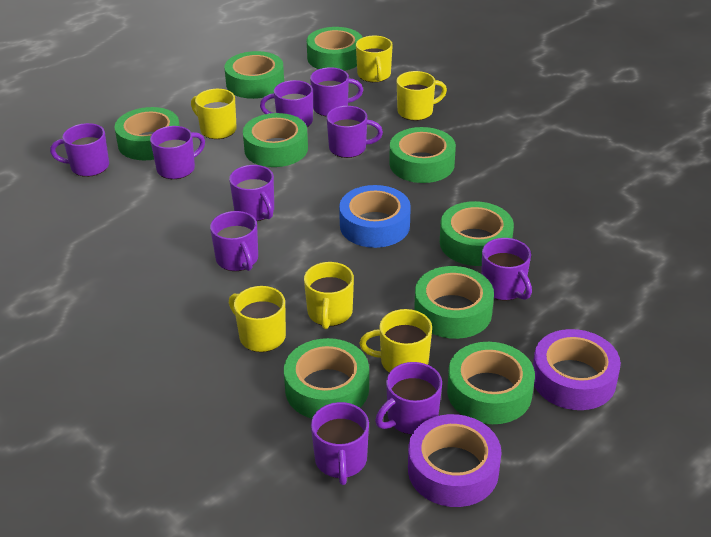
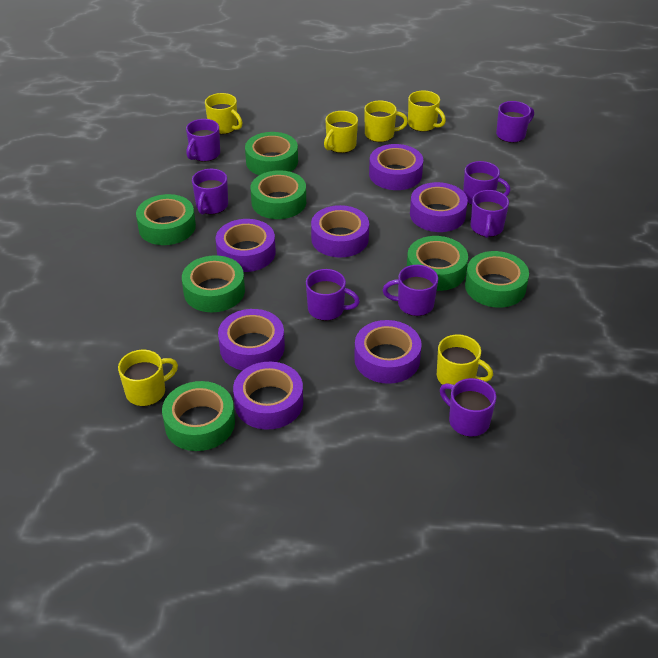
blue tape: [339,185,411,248] = 1 -> none = 0
green tape: [114,107,180,160] [225,51,284,99] [243,113,308,167] [284,338,369,418] [307,27,363,71] [389,127,456,183] [414,266,494,339] [440,201,514,266] [447,342,535,424] = 9 -> [136,194,196,245] [162,381,235,451] [182,255,245,312] [245,132,298,175] [251,170,306,219] [407,236,468,291] [465,251,529,308] = 7
purple mug: [50,123,109,177] [150,126,205,179] [210,211,258,271] [229,165,274,221] [260,80,313,127] [310,67,363,116] [311,402,369,485] [326,106,383,158] [375,362,442,435] [481,238,532,301] = 10 -> [186,119,220,162] [192,169,228,214] [306,269,360,321] [383,265,438,316] [440,378,496,437] [463,161,511,205] [471,190,509,238] [496,101,534,143] = 8
purple tape: [408,414,501,507] [533,329,621,410] = 2 -> [216,219,276,272] [218,309,285,370] [233,362,303,430] [311,205,369,257] [354,320,422,384] [369,144,423,190] [410,182,468,232] = 7

